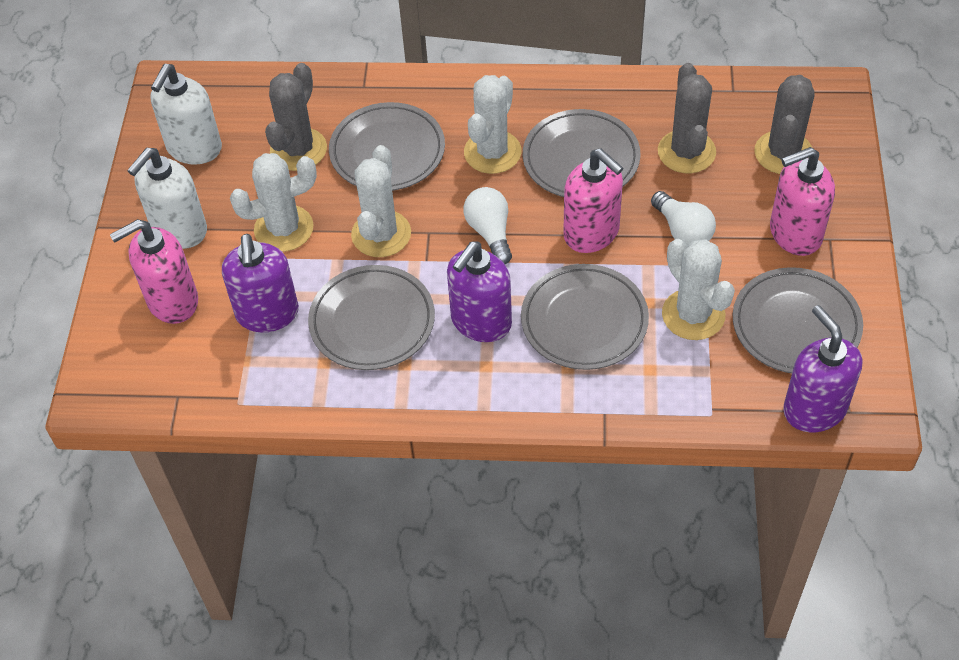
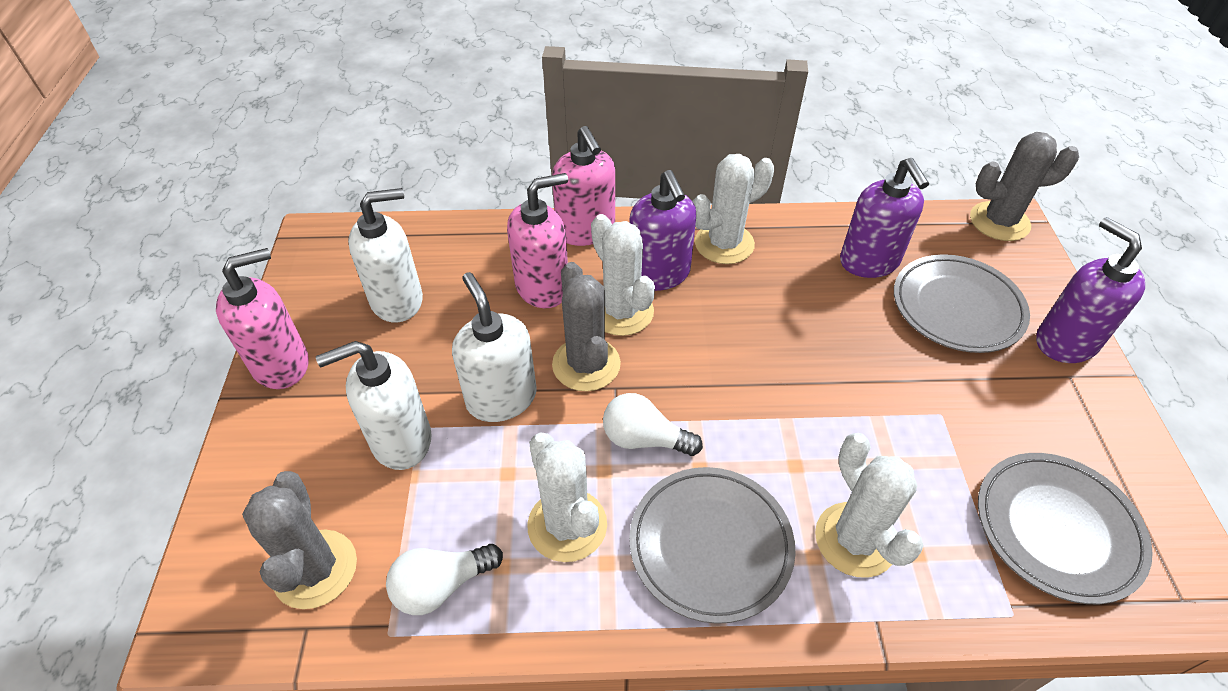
grey plate: [308,265,435,370] [329,102,445,191] [521,264,649,370] [523,109,641,197] [733,267,863,373] = 5 -> [629,467,795,624] [894,254,1030,353] [978,453,1153,604] = 3
white soap dispenser: [127,148,207,249] [150,64,222,165] = 2 -> [316,341,432,470] [348,188,423,322] [452,272,536,422] = 3

